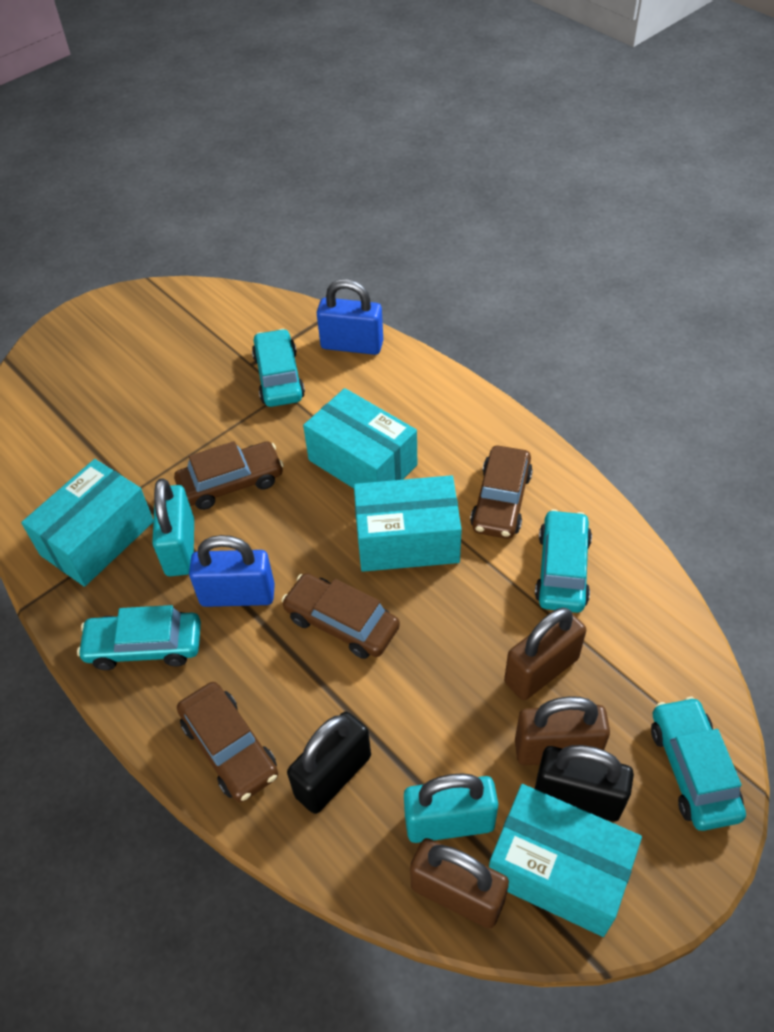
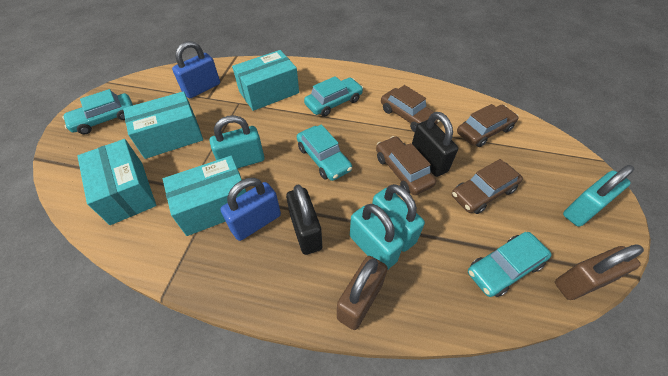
brown padlock: [410,838,509,928] [504,607,586,700] [515,696,610,765] = 3 -> [337,256,388,330] [555,244,644,300] = 2
turquoise padlock: [152,478,194,576] [404,773,498,843] = 2 -> [210,115,264,168] [350,204,404,269] [372,184,425,252] [563,165,634,227] = 4

